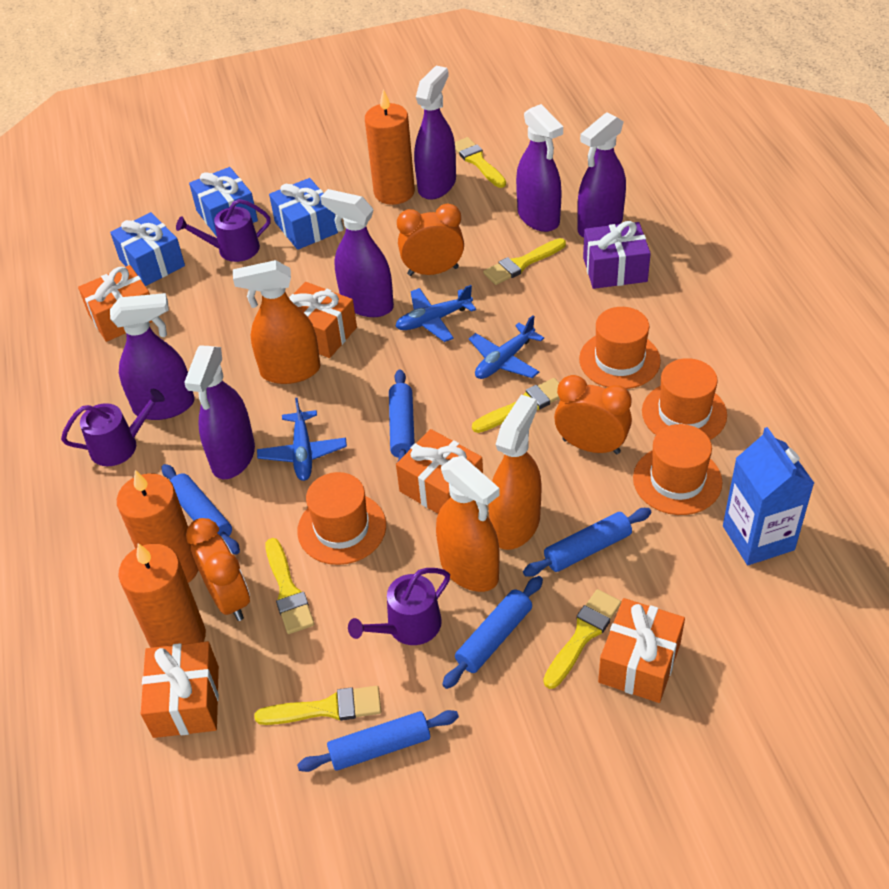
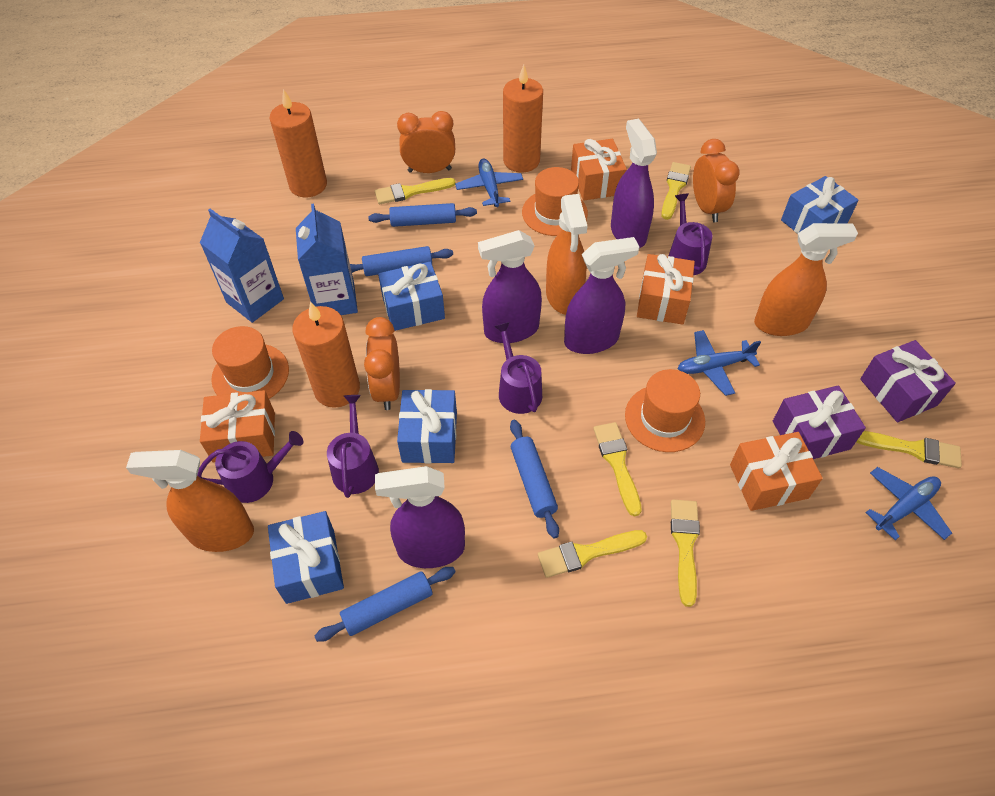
blue carton: [723,427,814,565] = 1 -> [200,209,284,323] [296,204,358,315] = 2
blue gift: [110,212,185,286] [189,167,258,237] [269,178,338,250] = 3 -> [268,511,344,604] [378,262,445,331] [397,389,457,464] [781,176,859,234] = 4
blue rolling pin: [161,464,240,555] [297,710,459,772] [389,369,415,461] [442,576,543,689] [523,508,651,577] = 5 -> [315,567,456,642] [350,246,453,276] [368,203,477,227] [510,420,559,539] = 4
orange gift: [78,265,153,342] [141,641,219,738] [289,282,357,358] [396,429,483,514] [598,598,685,703] = 5 -> [200,390,275,463] [571,139,627,201] [637,254,695,325] [730,432,823,511] = 4
orange hat: [297,472,386,565] [579,307,661,389] [633,424,722,515] [642,358,727,440] = 4 -> [211,326,289,399] [522,167,588,236] [625,369,705,452] = 3
purple gift: [583,221,651,289] = 1 -> [773,385,866,459] [860,340,956,422] = 2
purple spray bottle: [110,293,195,420] [184,346,255,479] [320,189,394,317] [414,65,456,200] [516,104,563,232] [577,112,626,238] = 6 -> [375,466,465,568] [478,230,542,343] [564,237,640,354] [611,119,657,248] = 4
purple watering can: [61,389,165,466] [176,199,271,262] [348,568,450,645] = 3 -> [197,431,303,503] [327,395,379,498] [494,322,542,414] [669,194,712,275] = 4

